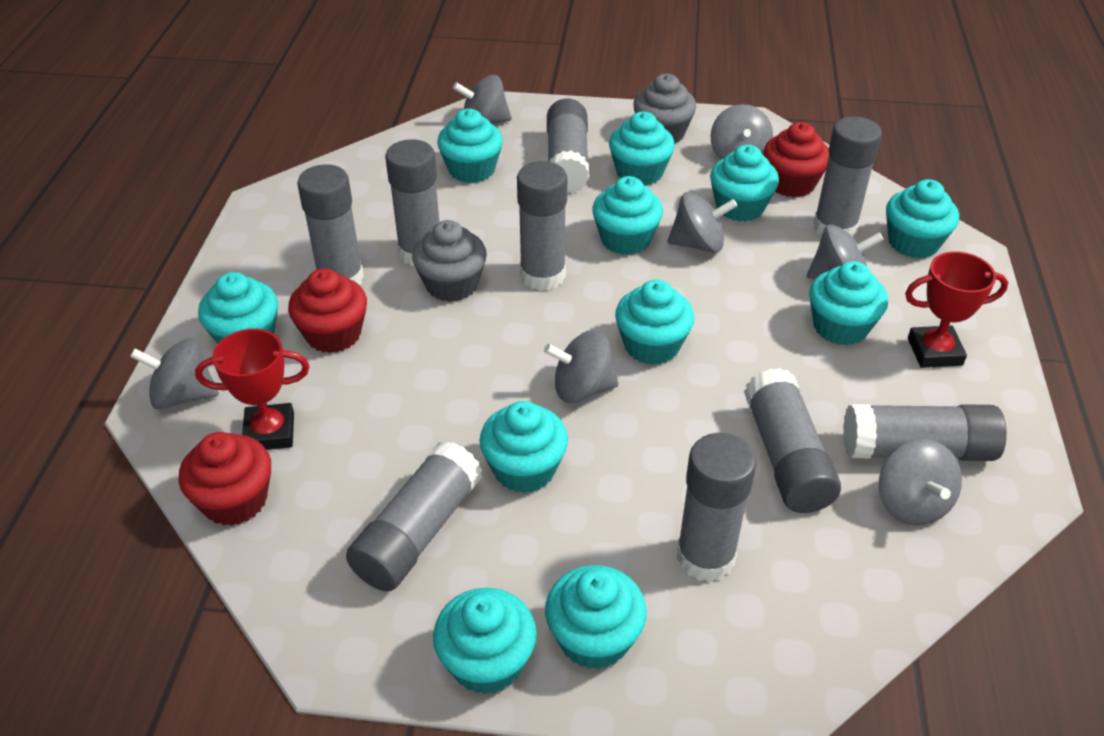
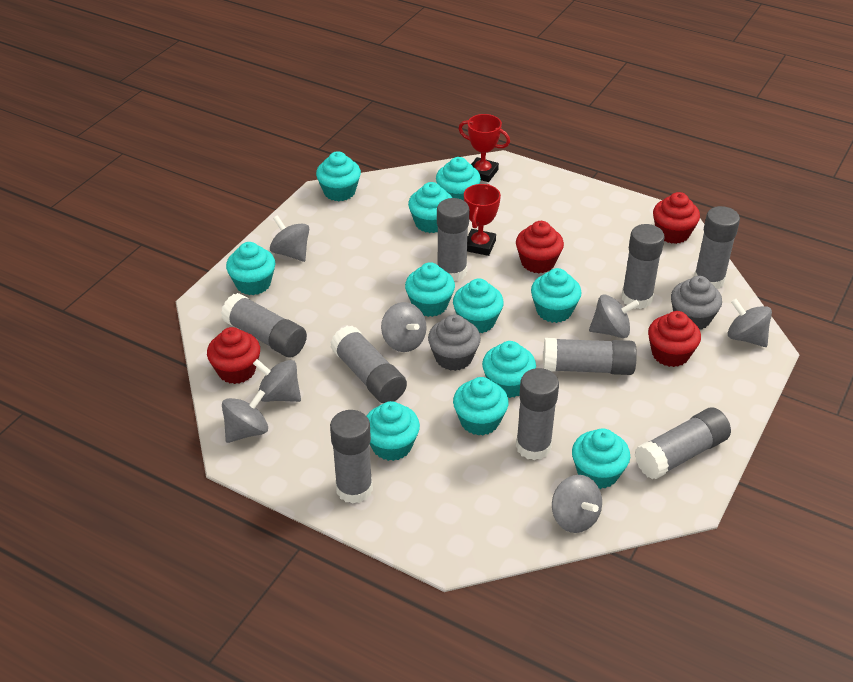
red cupcake: [178,432,271,526] [288,268,367,353] [764,122,829,198] = 3 -> [207,327,260,384] [516,221,564,273] [648,311,701,367] [653,192,700,244] = 4

